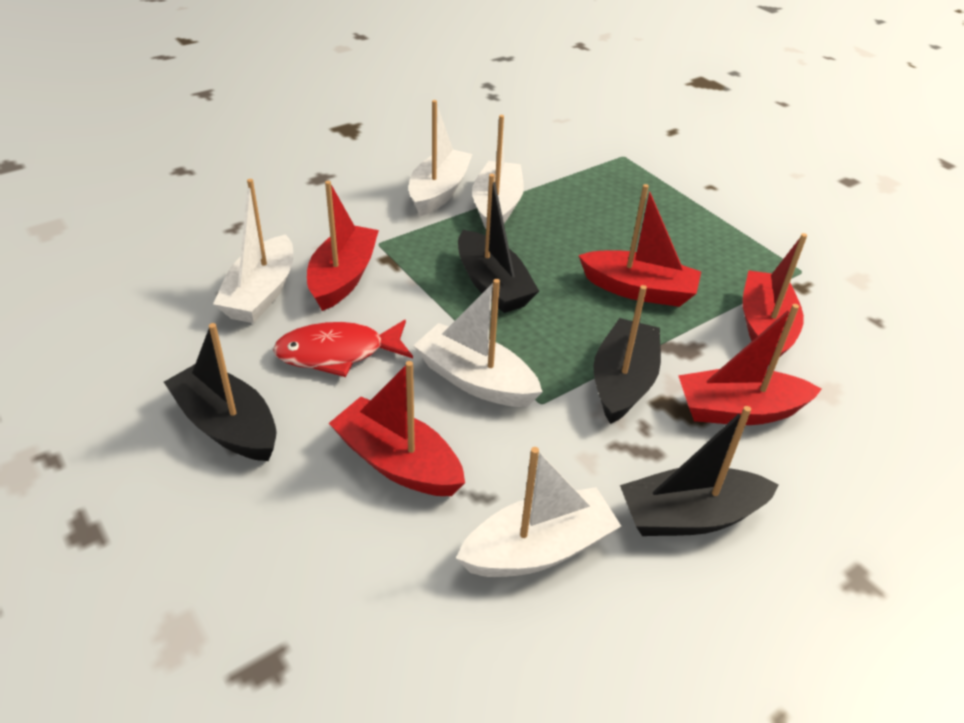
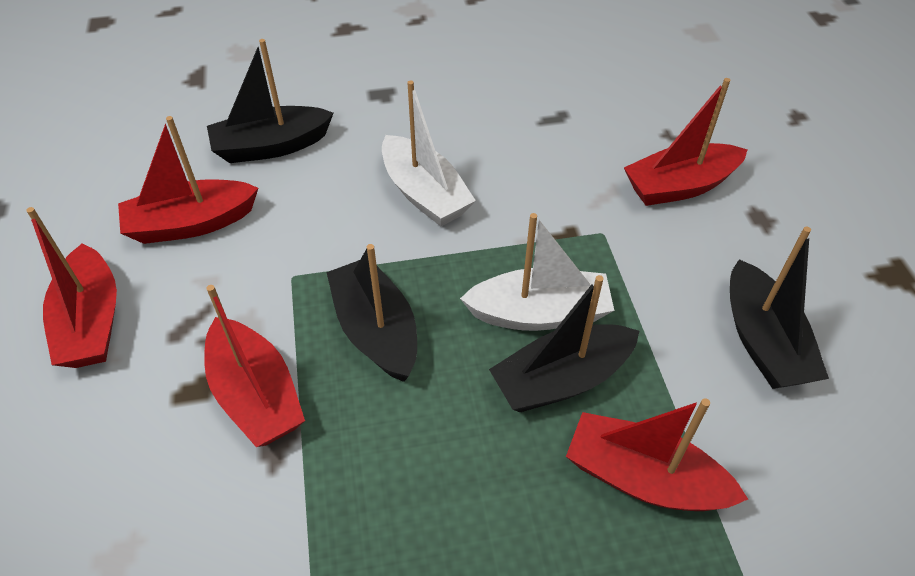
red fish: [273,320,413,377] = 1 -> none = 0
white boat: [213,179,293,323] [409,100,472,216] [413,279,542,407] [456,447,621,577] [472,115,524,229] = 5 -> [382,80,476,226] [460,213,614,331] = 2

